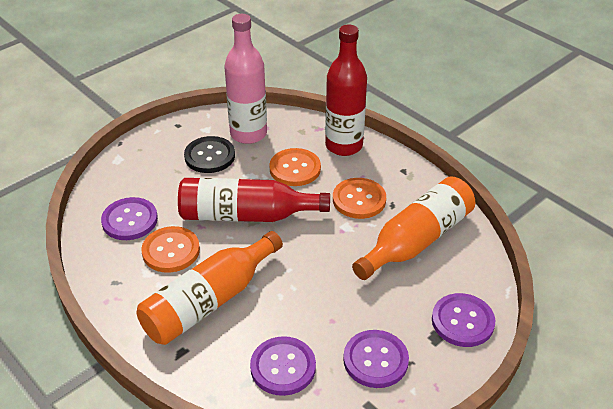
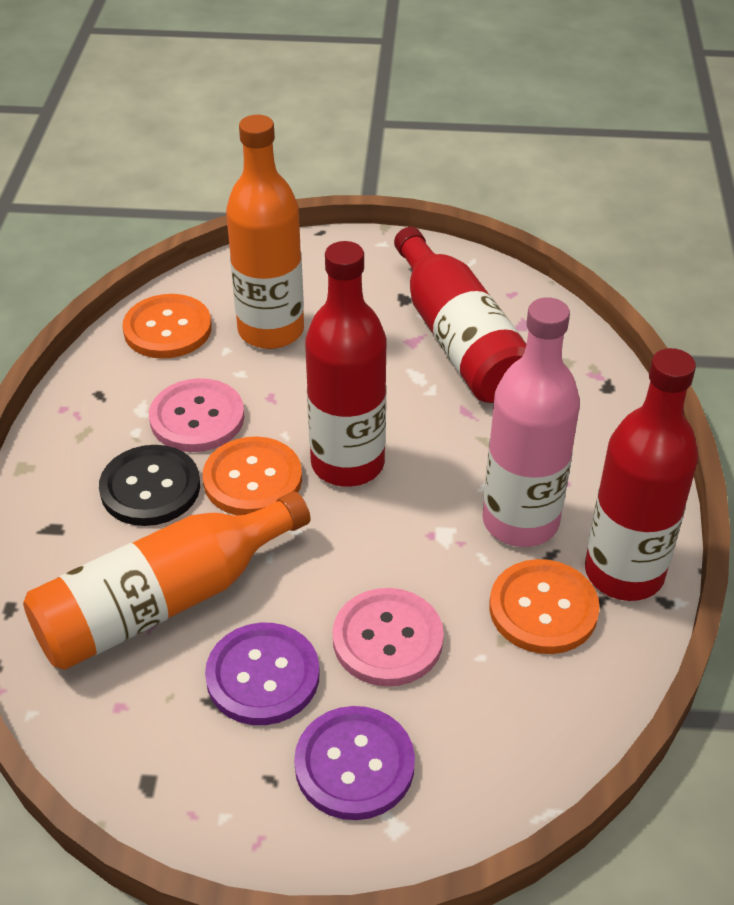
pink button: none = 0 -> [149,378,245,452] [333,588,444,686] = 2
purple button: [101,197,158,240] [250,336,316,396] [343,330,409,388] [432,293,495,347] = 4 -> [205,623,320,725] [294,706,415,820] = 2
red bottle: [178,178,330,222] [325,25,367,156] = 2 -> [305,241,387,487] [394,227,526,403] [585,348,698,601] = 3

